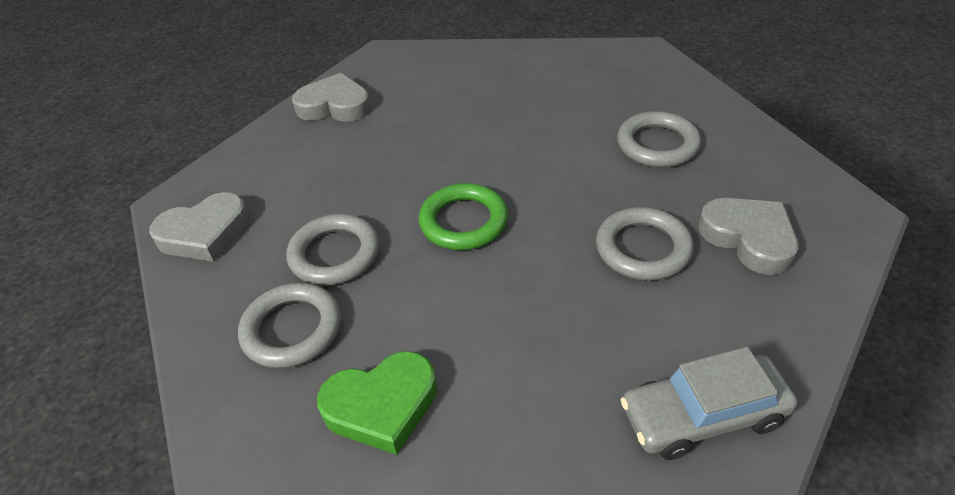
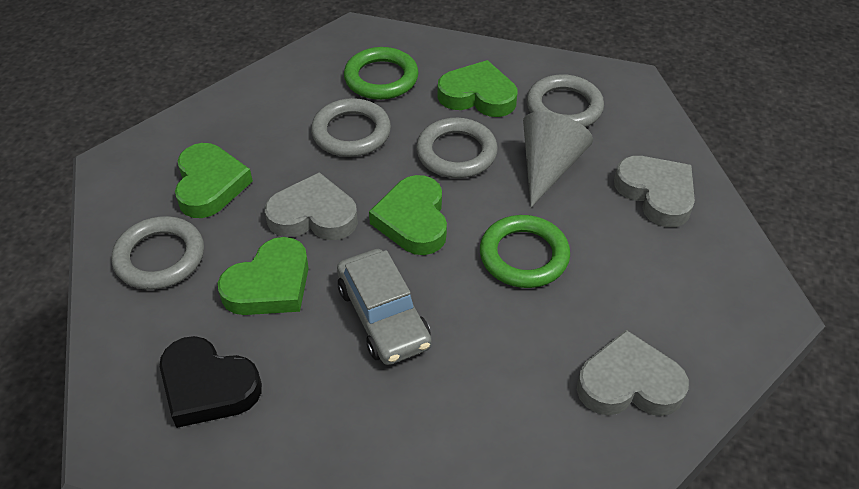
black heart: none = 0 -> [160,336,262,428] = 1
green heart: [317,351,437,455] = 1 -> [175,143,253,218] [218,237,309,315] [369,175,447,255] [438,60,517,117] = 4
green ring: [419,183,508,250] = 1 -> [344,47,419,100] [480,215,570,288] = 2
grey cone: none = 0 -> [523,112,593,207] = 1

